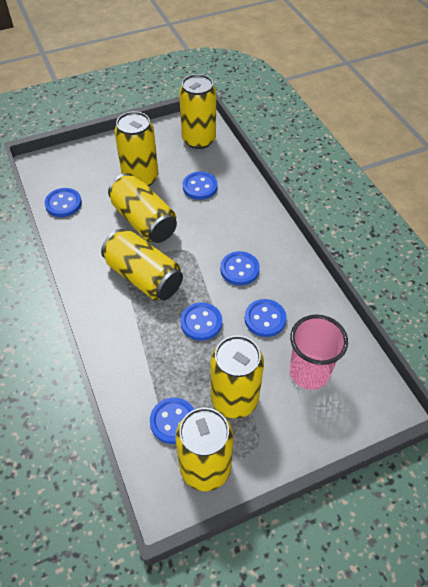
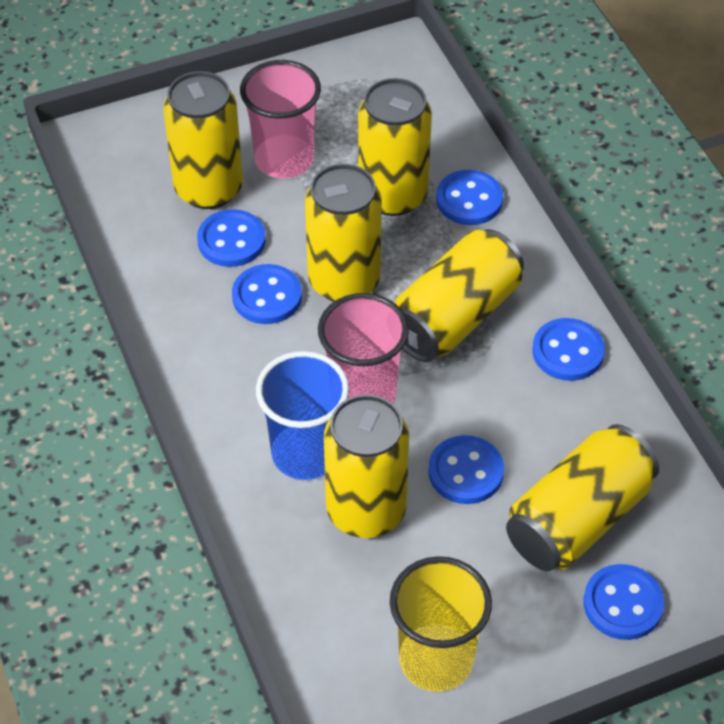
blue cup: none = 0 -> [256,351,349,480] = 1
pink cup: [290,315,348,390] = 1 -> [240,60,321,178] [318,293,409,404] = 2
yellow cup: none = 0 -> [390,556,492,692] = 1

